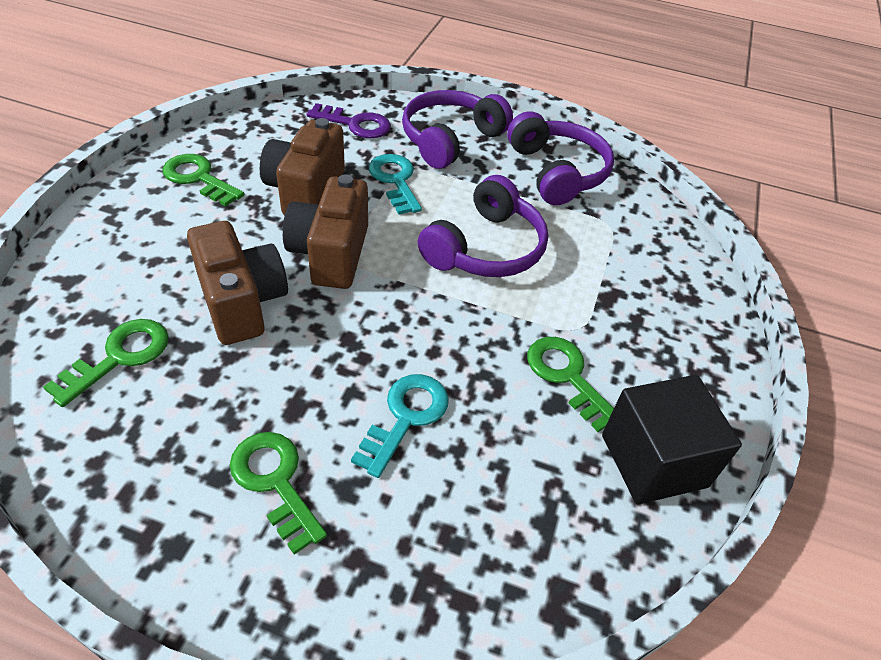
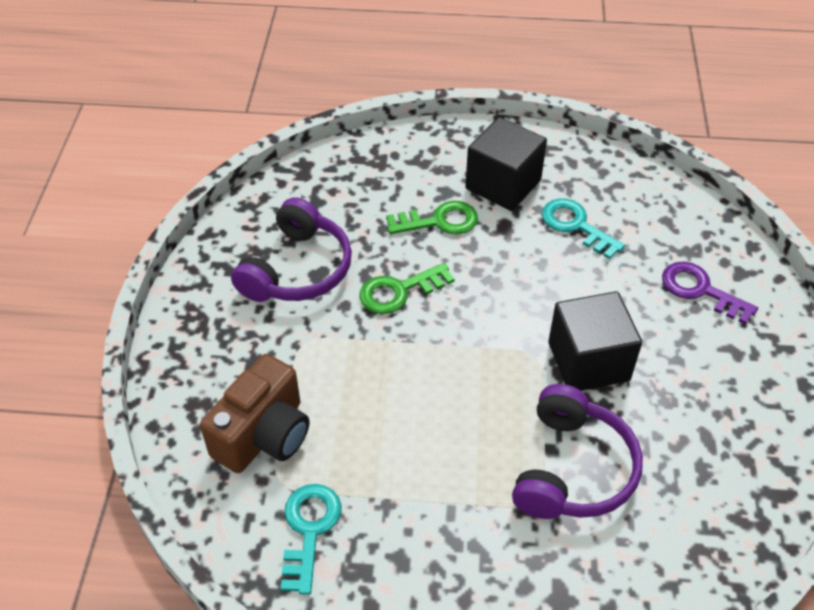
black cube: [602,375,742,504] = 1 -> [465,117,547,211] [548,291,642,391] = 2
brown camera: [187,221,288,345] [260,118,345,215] [283,174,368,289] = 3 -> [200,354,309,473] = 1
green key: [43,319,169,407] [163,154,244,207] [230,432,327,555] [527,337,614,432] = 4 -> [360,263,455,314] [386,201,478,234] = 2
purple headphones: [402,90,513,169] [418,175,548,277] [507,111,614,205] = 3 -> [231,197,352,302] [512,384,643,519] = 2

